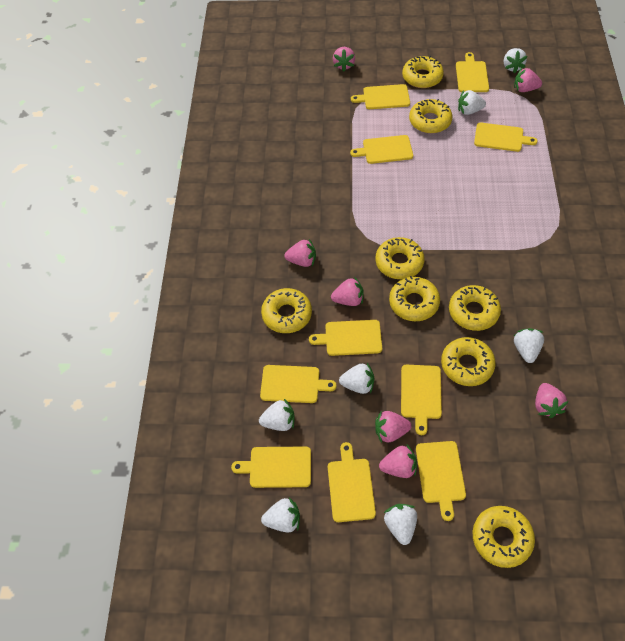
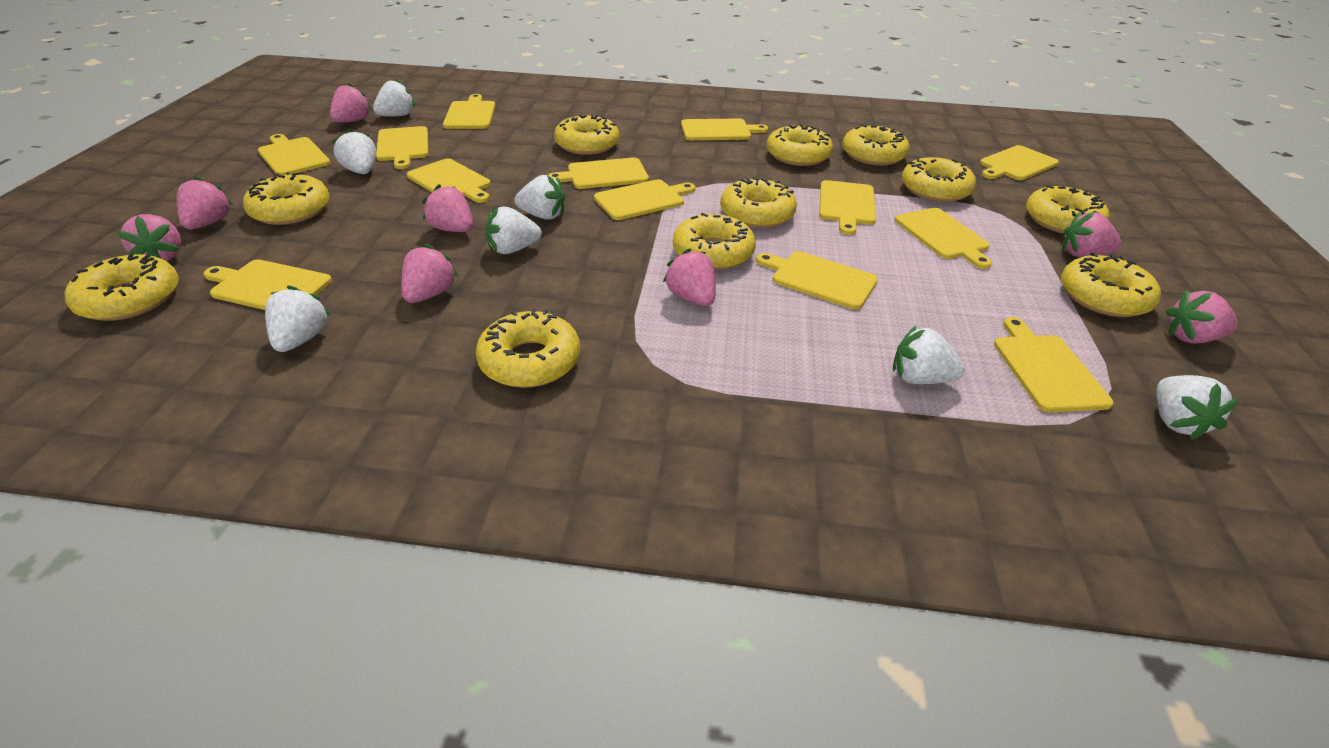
pink strawberry: [284,239,316,267] [331,277,364,306] [333,47,355,71] [375,411,412,443] [379,445,417,478] [514,68,542,92] [535,383,568,418] = 7 -> [117,214,181,261] [177,176,233,229] [330,83,372,123] [401,244,459,303] [422,184,473,232] [663,248,716,306] [1062,212,1122,257] [1166,290,1238,344] = 8
yellow cutting board: [231,446,311,488] [260,365,336,403] [309,320,382,356] [328,442,376,522] [350,135,413,164] [351,84,410,109] [401,365,442,435] [416,441,466,521] [456,52,489,92] [474,123,537,152] = 10 -> [204,260,332,310] [258,134,331,175] [376,126,429,169] [407,158,491,203] [443,94,495,129] [548,158,649,189] [594,180,695,220] [681,119,768,140] [756,251,878,309] [819,180,876,235] [895,208,992,269] [980,145,1059,180] [994,317,1114,412] = 13
yellow donut: [261,288,312,333] [375,237,425,279] [389,276,440,321] [402,56,444,88] [409,99,452,133] [441,337,496,386] [449,285,501,331] [473,506,535,568] = 8 -> [64,253,179,321] [243,172,330,225] [475,309,580,388] [554,114,619,155] [673,213,756,270] [720,177,797,228] [766,124,833,166] [842,125,910,166] [902,157,976,202] [1026,185,1109,234] [1061,252,1161,317] = 11

